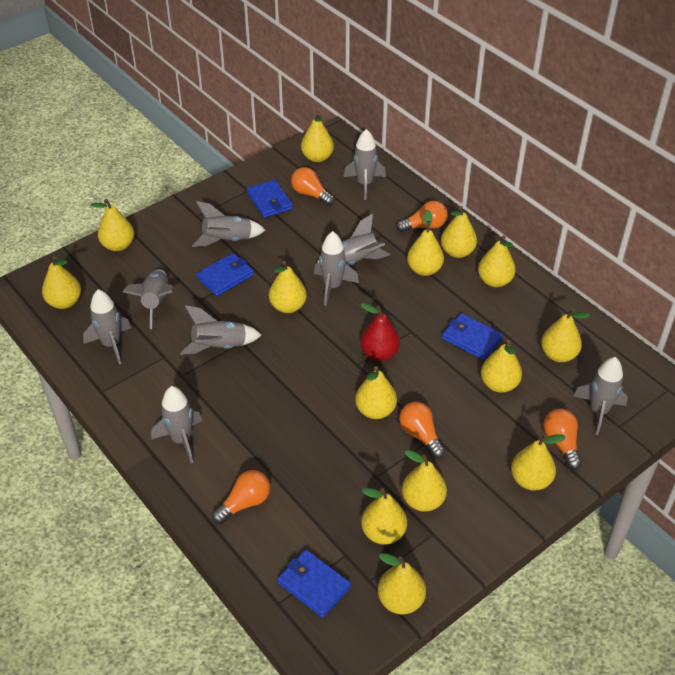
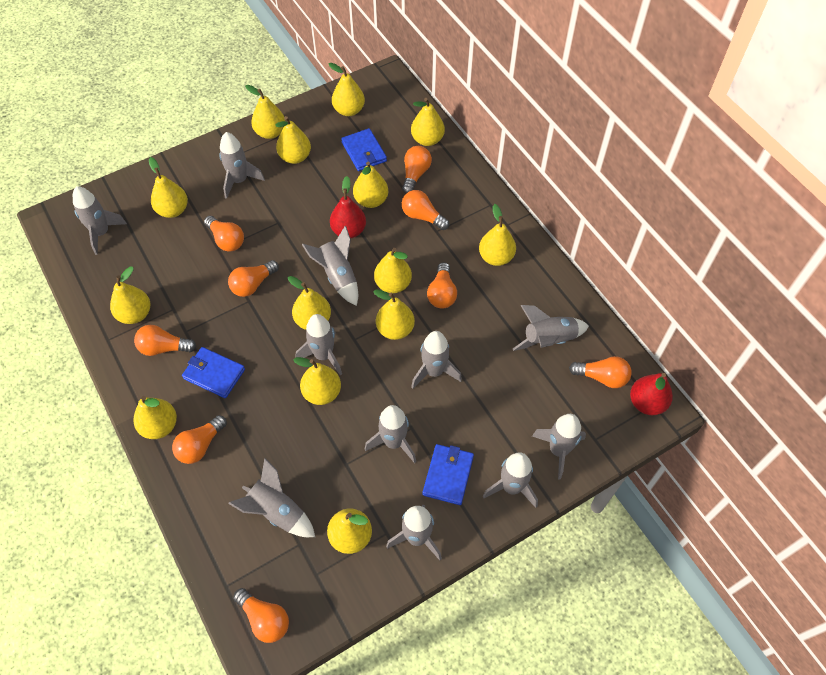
blue wallet: [196,253,254,296] [247,180,293,218] [277,550,351,618] [442,313,503,360] = 4 -> [182,347,245,398] [341,128,387,171] [423,444,474,505] = 3
grey rocket: [83,289,131,364] [123,269,173,329] [151,386,202,463] [180,305,261,355] [192,201,265,247] [314,231,359,306] [317,214,391,266] [344,129,386,200] [573,357,628,435] = 9 -> [73,186,127,255] [219,132,265,199] [228,458,315,537] [296,314,342,376] [302,226,358,306] [365,405,416,463] [386,505,442,560] [411,331,462,388] [483,452,538,508] [513,305,589,351] [532,414,586,479] = 11
orange light bulb: [212,470,270,524] [291,167,334,206] [396,201,448,232] [399,402,446,458] [543,408,582,470] = 5 -> [134,325,196,356] [172,415,227,464] [204,216,244,252] [228,260,279,297] [233,588,289,643] [402,146,432,194] [402,190,449,230] [427,262,457,309] [569,356,632,388] = 9
red pear: [360,303,400,361] = 1 -> [330,176,366,239] [630,373,673,415] = 2

